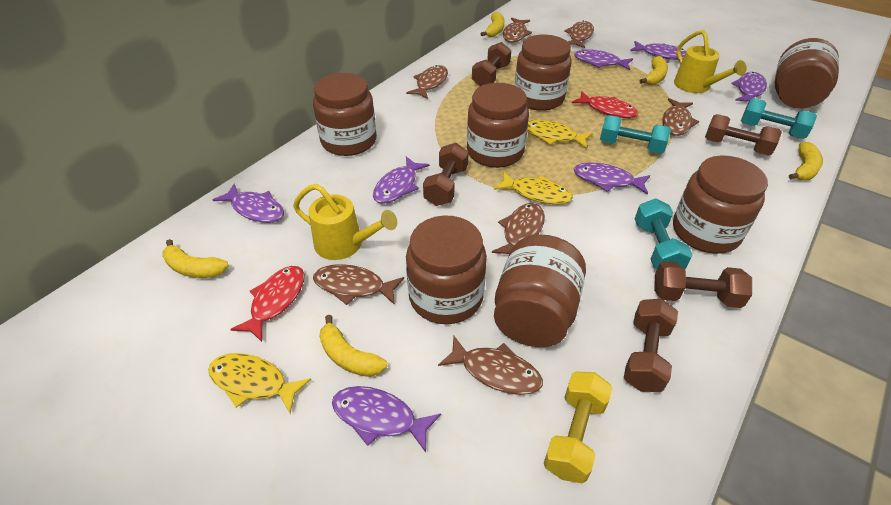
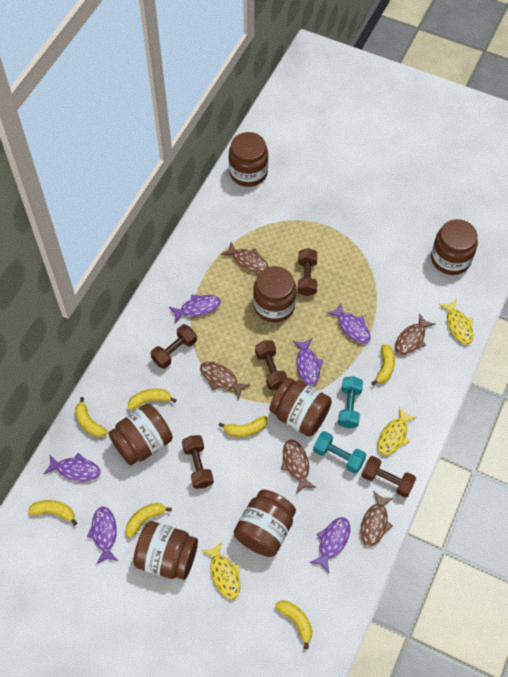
brown fish: [313,264,404,305] [406,65,448,99] [438,336,543,395] [492,203,545,254] [503,17,532,43] [564,21,594,48] [662,98,699,136] = 7 -> [200,361,250,400] [221,242,269,273] [281,440,316,493] [361,491,394,547] [395,313,436,355] = 5
purple fish: [213,183,284,223] [332,386,441,453] [373,157,430,204] [574,49,633,70] [574,162,650,194] [630,41,686,60] [731,72,767,101] = 7 -> [44,453,101,482] [87,507,118,564] [169,294,221,323] [293,338,323,386] [309,517,350,573] [327,303,371,344] = 6
red fish: [230,266,305,342] [572,91,638,118] = 2 -> none = 0
turquoise dumbbell: [600,115,671,154] [635,198,693,269] [741,98,817,139] = 3 -> [313,431,366,474] [338,376,363,428] = 2
yellow banana: [162,239,229,278] [319,315,387,377] [480,12,505,37] [640,56,668,85] [789,142,823,180] = 5 -> [28,500,77,526] [75,397,107,437] [126,503,172,538] [128,389,176,410] [218,416,267,437] [275,600,313,649] [371,344,395,386] = 7
yellow dumbbell: [544,371,612,484] = 1 -> none = 0
yellow watering can: [293,184,397,260] [674,30,747,93] = 2 -> none = 0

